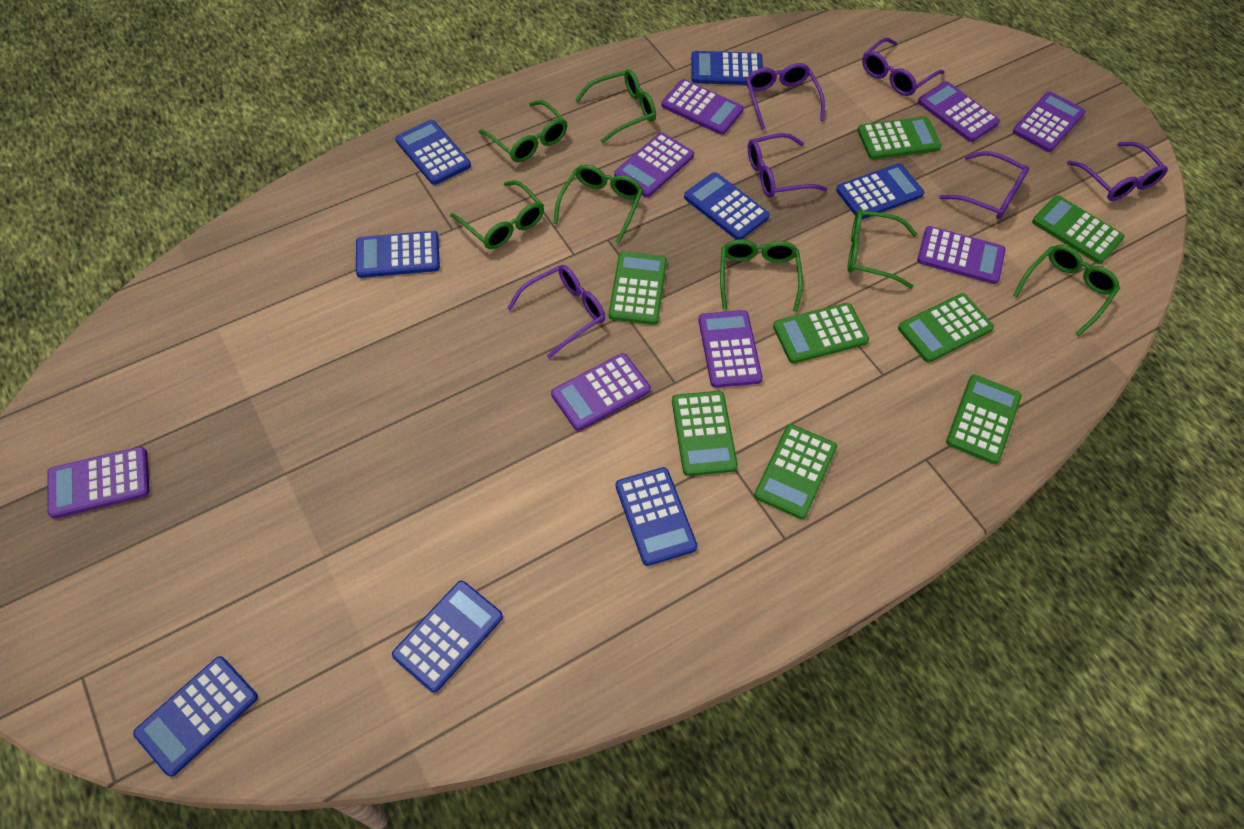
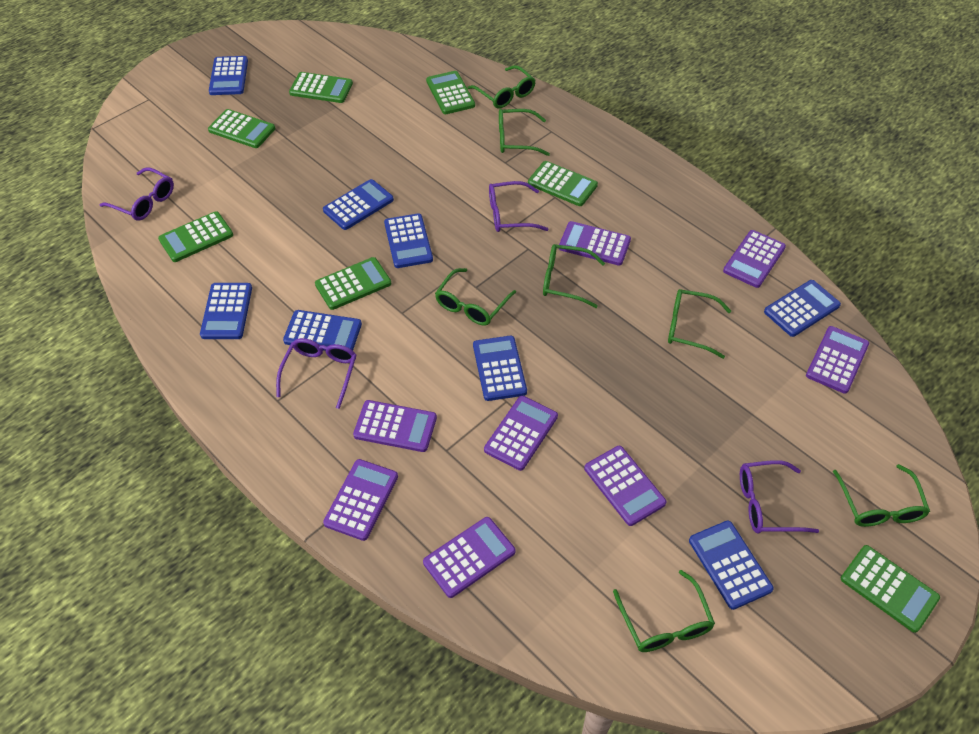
green calculator: [609,251,667,325] [672,391,738,476] [754,424,837,519] [773,303,869,363] [857,117,942,159] [898,293,994,362] [946,375,1022,464] [1032,195,1125,264] = 8 -> [158,211,233,262] [208,109,275,148] [289,72,353,103] [315,257,391,310] [426,71,475,114] [528,161,598,206] [841,545,940,633] = 7
purple glasses: [507,265,605,359] [746,63,825,130] [748,133,828,198] [862,37,944,96] [939,151,1029,219] [1067,142,1168,201] = 6 -> [99,167,174,220] [276,338,356,409] [489,181,549,232] [740,460,819,534] = 4

